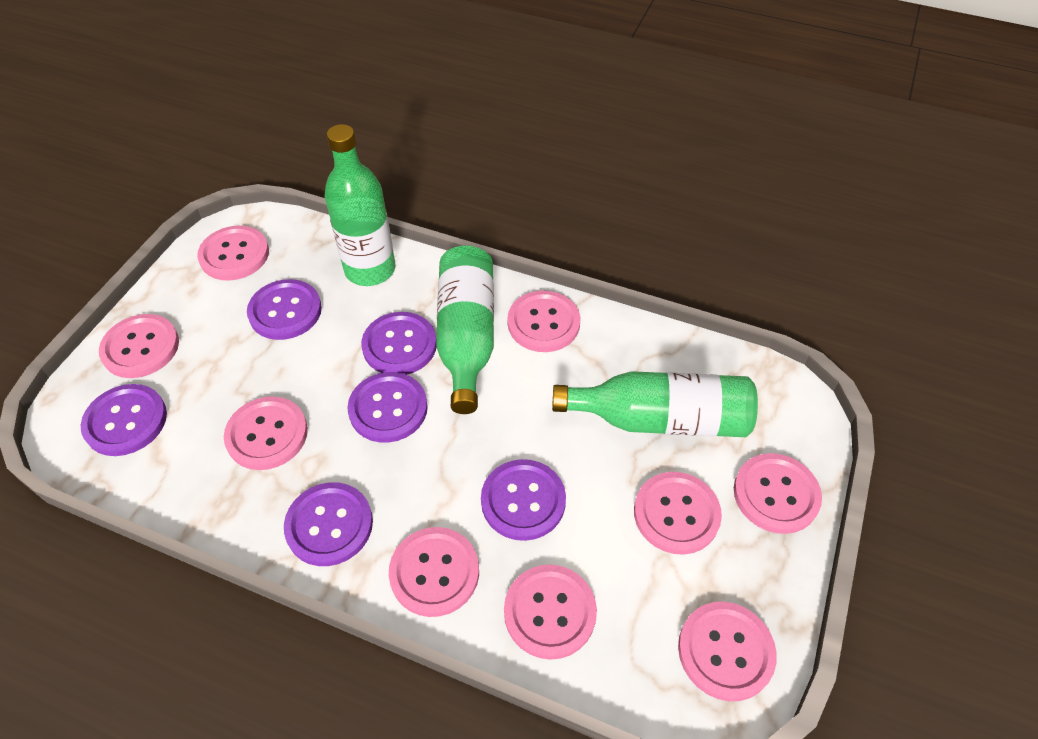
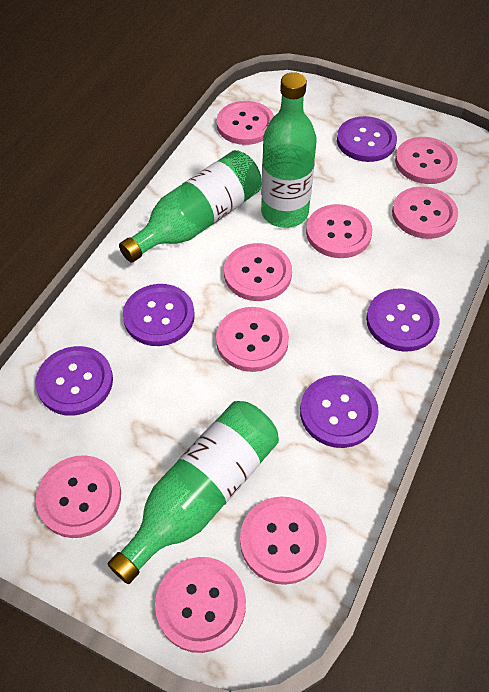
purple button: [81,384,167,456] [247,279,322,340] [284,482,373,566] [347,372,428,443] [361,312,437,375] [481,459,566,541] = 6 -> [35,346,113,416] [123,284,195,346] [300,375,379,448] [337,116,397,162] [366,289,440,351] = 5

